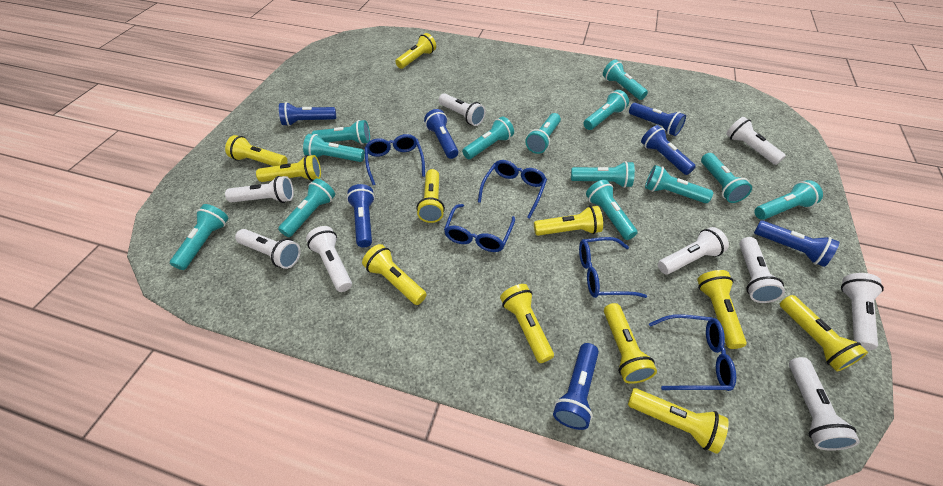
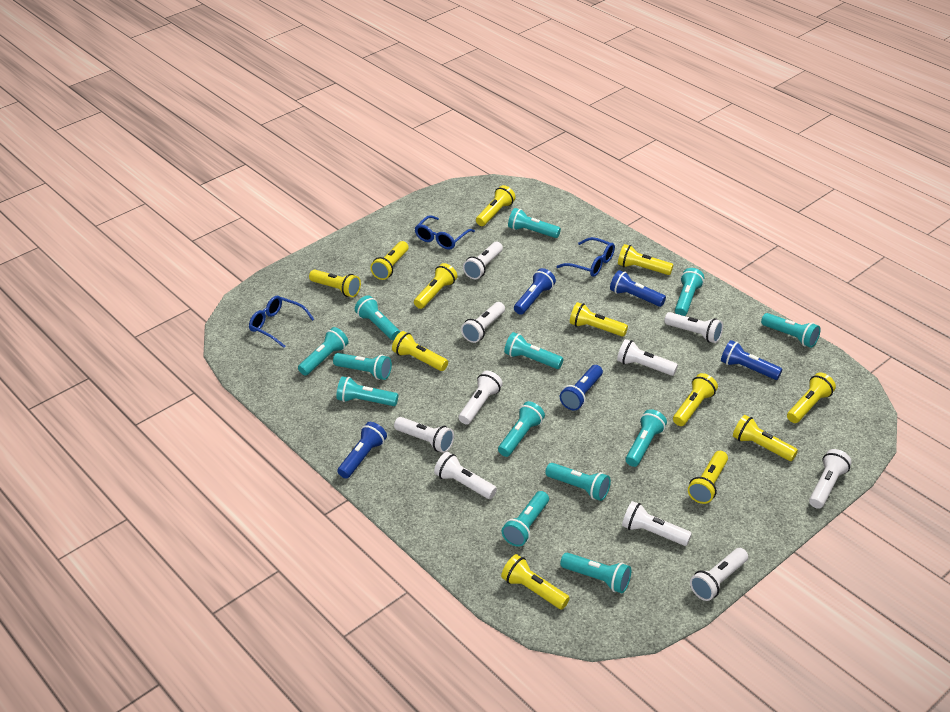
blue flashlight: [279,102,336,126] [347,184,375,248] [424,109,459,159] [553,343,599,430] [629,103,686,136] [641,125,696,175] [754,220,839,267] = 7 -> [337,422,387,479] [514,268,556,315] [560,365,603,411] [610,270,666,307] [721,340,782,380] = 5
blue glasses: [365,134,425,185] [444,204,515,252] [478,160,547,219] [579,237,647,298] [649,314,736,391] = 5 -> [249,296,314,348] [415,215,475,250] [556,237,615,277] = 3
white flashlight: [225,176,294,203] [235,229,300,269] [306,226,352,292] [439,93,486,126] [658,227,729,274] [726,117,786,165] [739,237,785,303] [789,357,860,451] [841,273,884,350] = 9 -> [394,417,454,453] [434,452,497,499] [459,371,503,425] [461,302,505,343] [463,242,503,279] [617,339,678,376] [622,501,692,546] [664,312,723,343] [690,548,748,601] [809,449,852,509] = 10
yellow flashlight: [225,135,288,166] [256,155,321,182] [362,244,427,305] [396,33,436,69] [417,169,445,223] [500,284,554,363] [534,206,603,236] [604,303,657,384] [628,388,729,454] [697,270,747,349] [780,295,868,371] = 11 -> [309,270,361,297] [370,241,409,280] [392,331,448,371] [414,263,457,309] [476,185,515,226] [501,554,570,609] [570,302,628,337] [618,244,673,275] [673,373,718,426] [688,451,728,504] [733,415,798,461] [787,373,836,423] = 12

